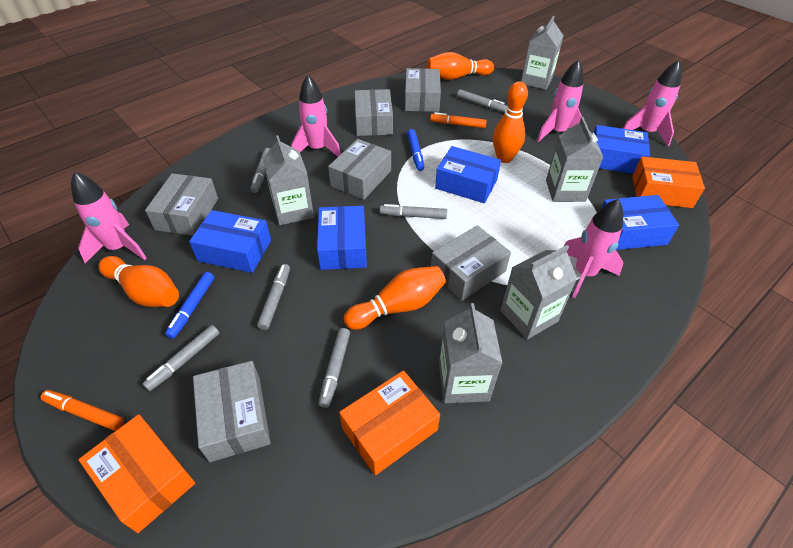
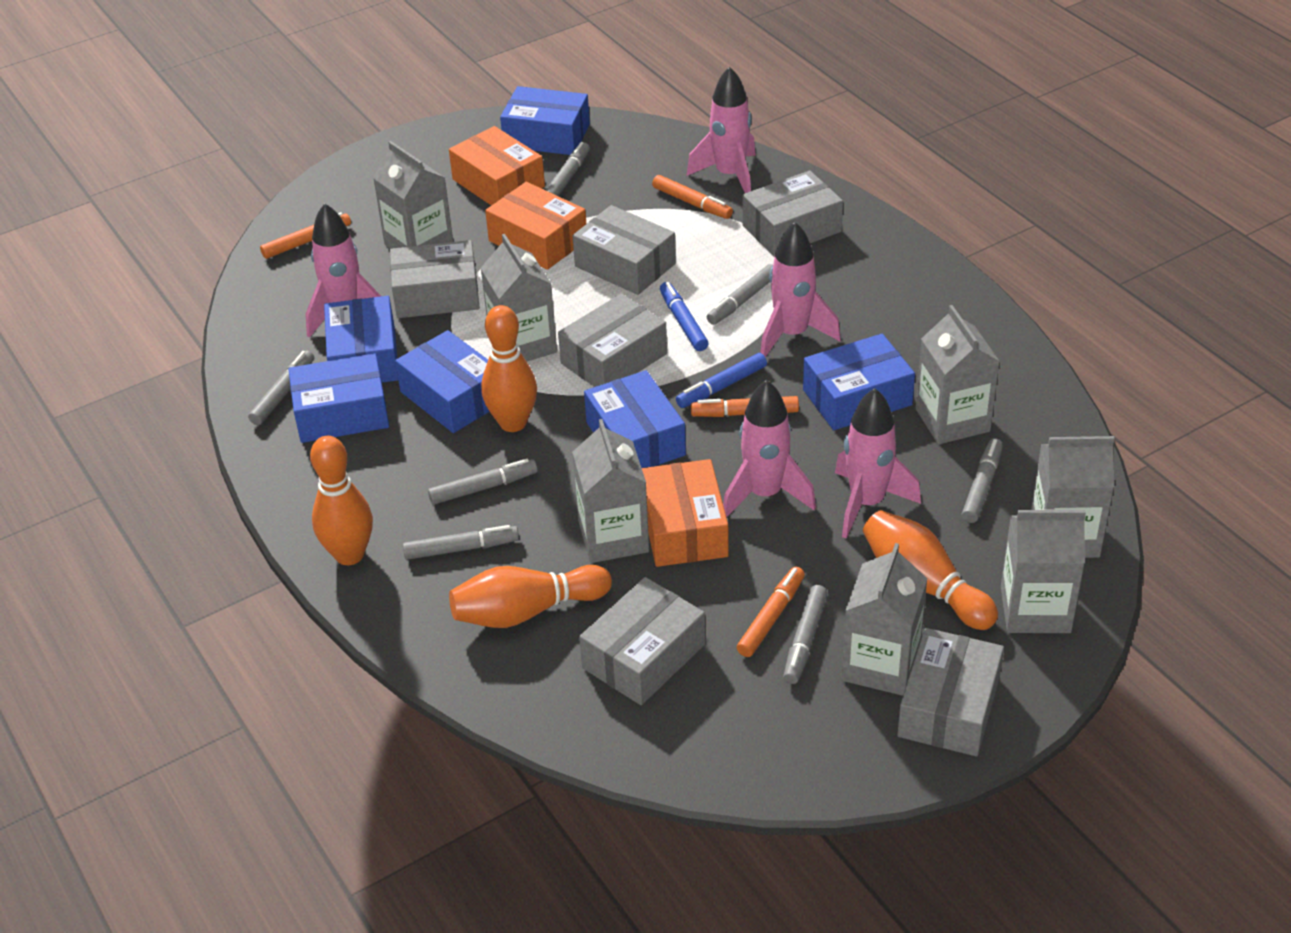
blue box: [189,210,271,273] [317,206,367,270] [435,146,501,203] [594,125,650,174] [601,195,679,250] = 5 -> [288,353,389,443] [324,296,398,382] [395,330,490,433] [500,86,590,155] [584,370,686,468] [803,334,915,430] = 6
grey carton: [262,135,314,225] [439,303,502,403] [500,245,577,339] [521,16,564,90] [546,117,603,202] = 5 -> [373,141,453,249] [481,234,557,362] [572,419,649,563] [842,543,928,696] [916,305,1000,444] [1001,509,1086,633] [1031,436,1115,558] = 7
grey marker: [142,325,219,391] [250,148,270,193] [257,264,290,330] [319,328,350,408] [380,204,447,219] [457,89,507,112] = 6 -> [248,350,314,425] [403,525,519,560] [428,459,538,505] [546,142,590,196] [707,264,773,325] [783,585,828,684] [962,438,1003,523] = 7
orange marker: [41,390,124,431] [430,112,487,128] = 2 -> [260,212,351,259] [652,175,733,219] [691,396,799,417] [737,567,805,657] = 4

